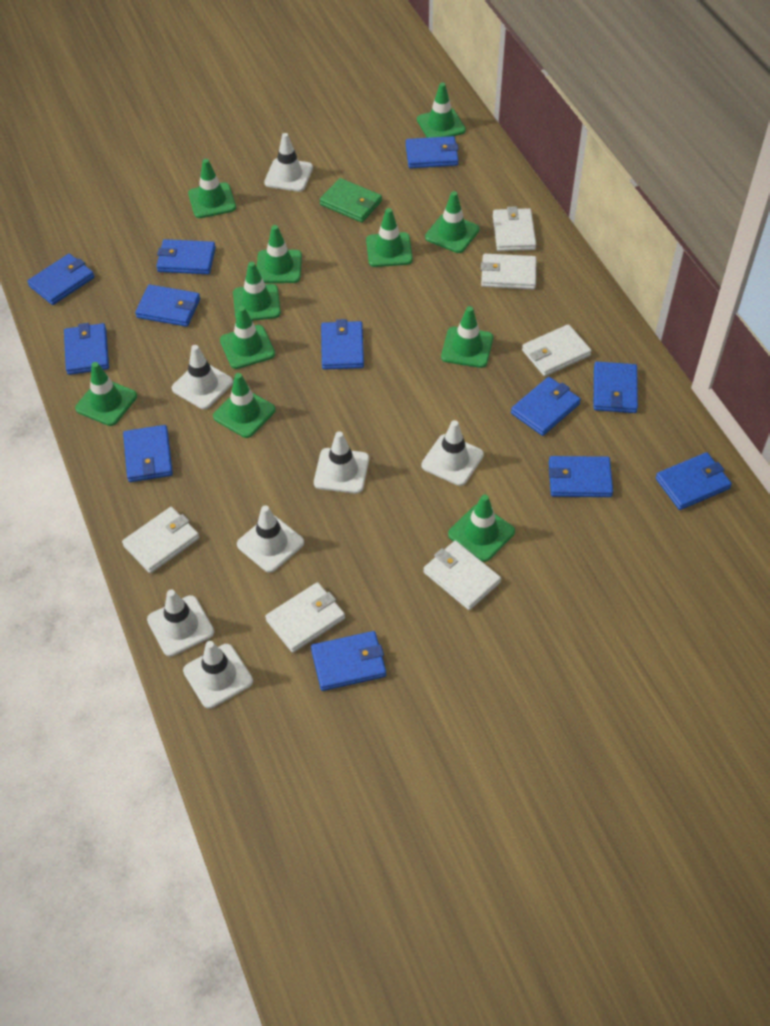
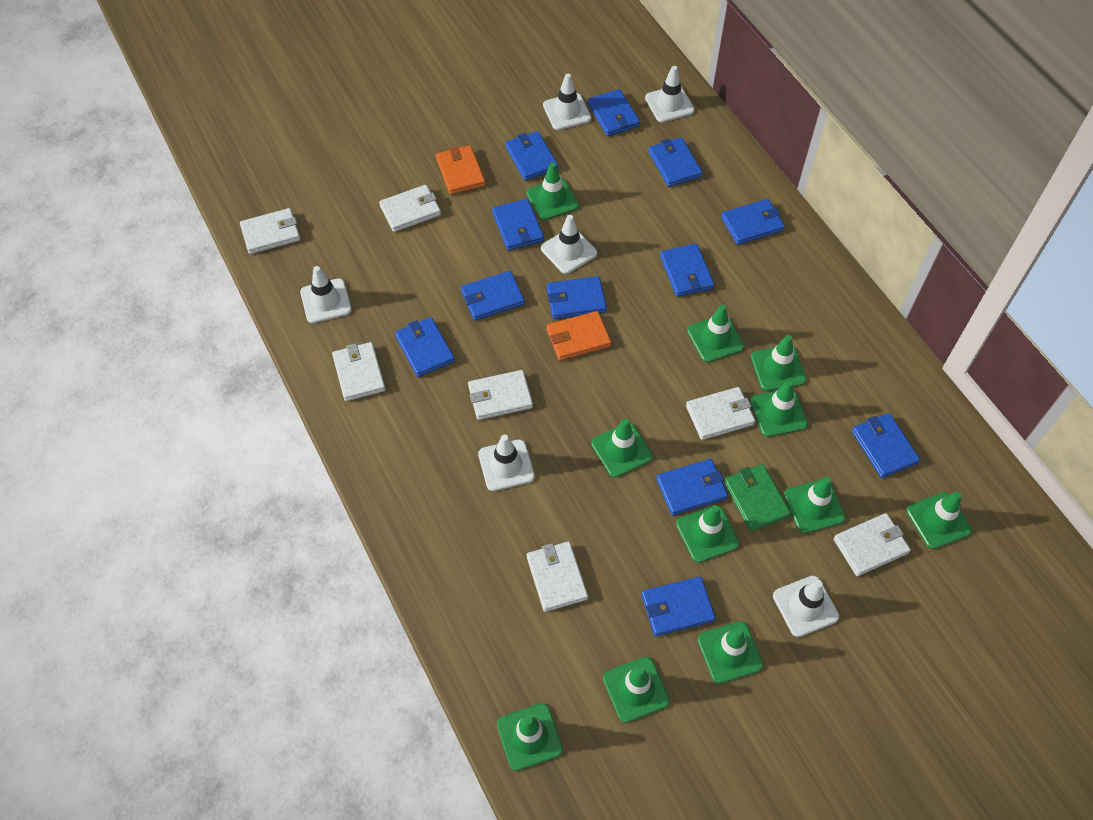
orange wallet: none = 0 -> [436,145,485,195] [546,311,611,361] = 2
white traffic cone: [147,589,214,657] [172,345,233,409] [183,641,253,709] [237,505,304,573] [264,133,313,192] [314,431,369,494] [421,420,484,486] = 7 -> [300,266,352,323] [478,435,535,491] [541,215,597,274] [543,73,591,130] [645,66,695,122] [773,576,839,637] = 6
white wallet: [122,507,200,573] [265,582,345,653] [423,541,501,610] [481,254,537,289] [493,206,536,251] [522,324,592,376] = 6 -> [240,208,300,254] [332,342,386,401] [379,185,441,232] [468,370,533,420] [527,541,588,612] [686,387,755,440] [833,513,911,576] = 7

